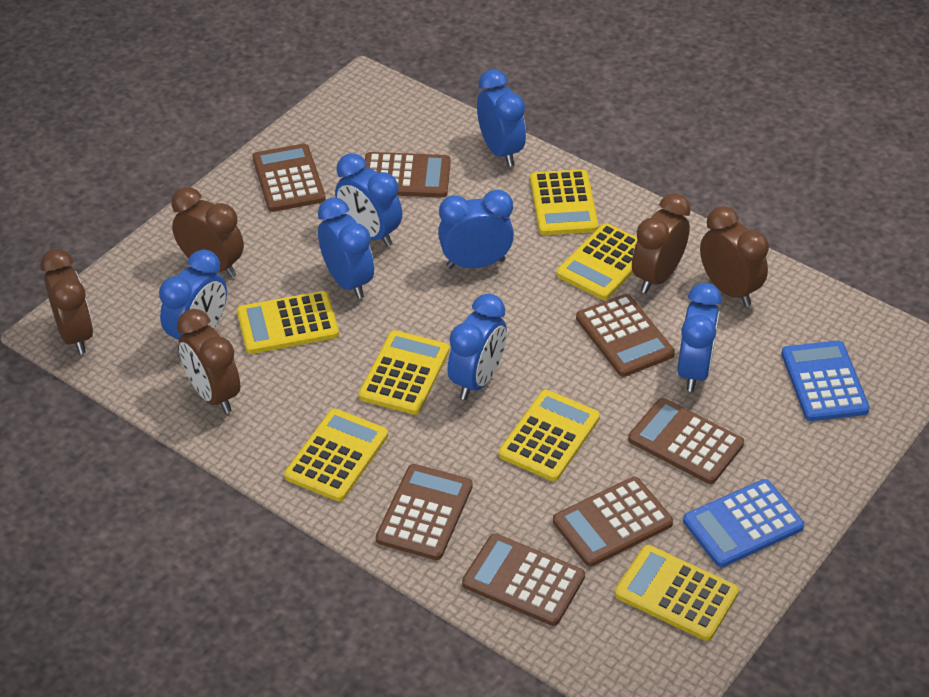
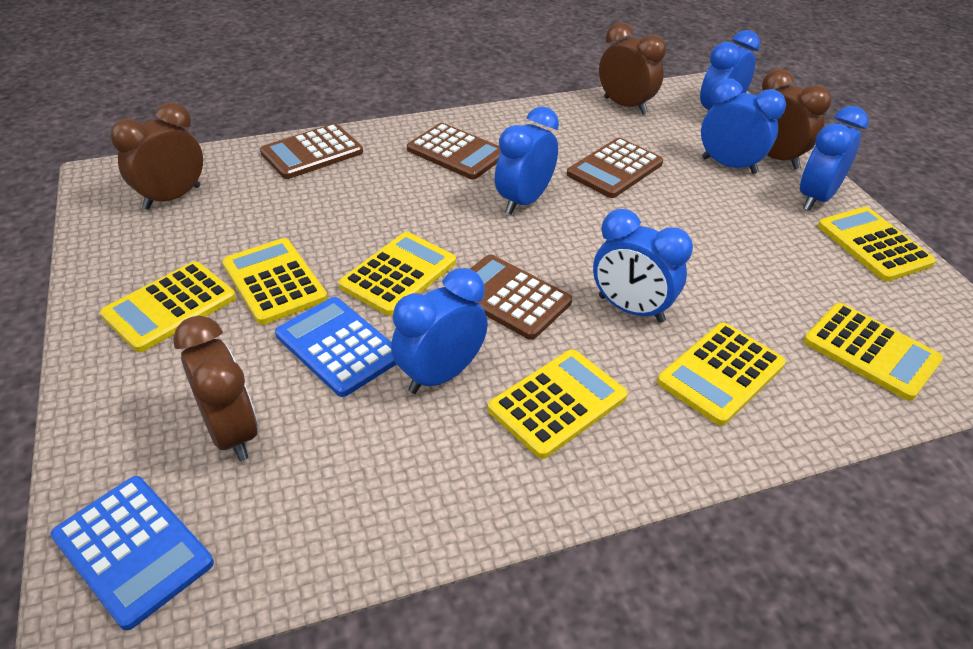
blue clock: [159,249,227,352] [318,197,374,299] [335,153,402,247] [438,189,514,269] [448,294,507,400] [477,69,526,166] [677,283,722,392] = 7 -> [391,268,488,394] [495,106,559,215] [593,209,693,323] [700,30,760,113] [701,78,786,174] [800,106,868,211] = 6
brown calculator: [252,144,326,212] [364,152,451,198] [376,464,473,560] [462,533,585,626] [553,477,673,567] [576,294,675,377] [628,398,744,484] = 7 -> [260,123,363,179] [407,123,501,179] [470,254,572,340] [567,138,663,198] = 4
brown clock: [40,249,93,354] [171,187,244,278] [177,309,241,413] [632,193,691,293] [700,206,769,306] = 5 -> [110,102,203,210] [173,316,258,461] [599,22,666,115] [762,69,832,169] = 4

